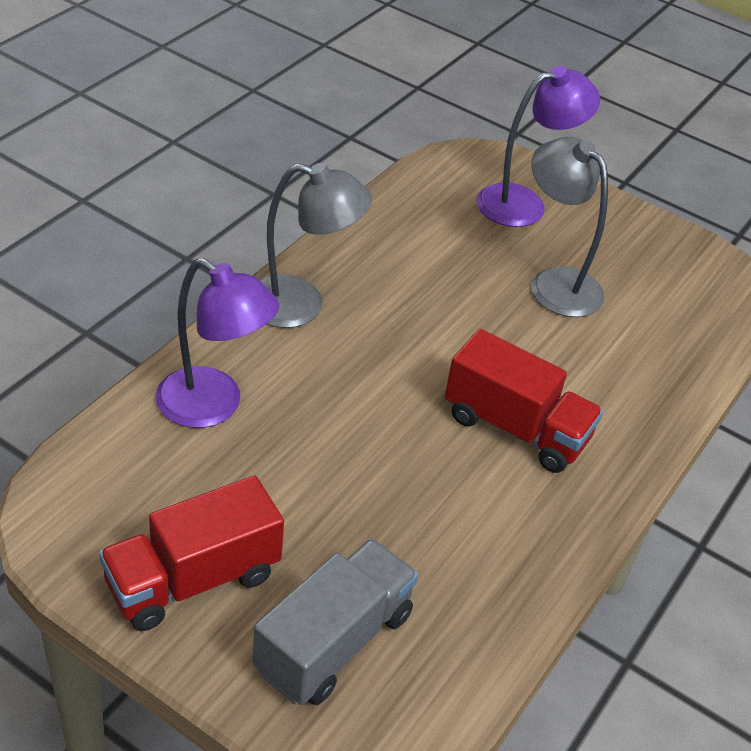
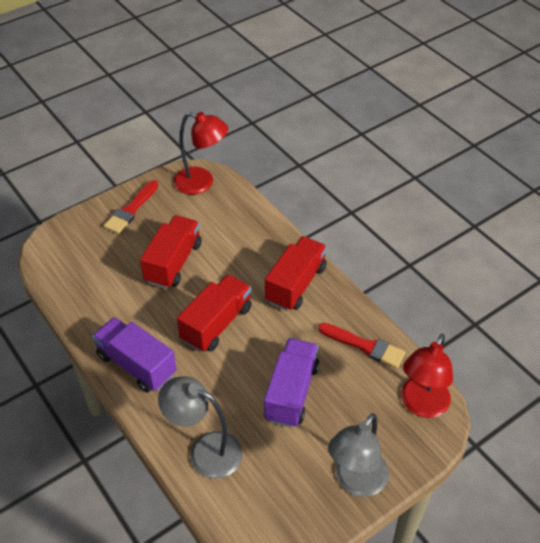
grey truck: [252,538,418,705] = 1 -> none = 0
purple lamp: [156,258,279,428] [476,66,600,227] = 2 -> none = 0
purple truck: none = 0 -> [92,317,177,393] [264,338,319,428] = 2
red brush: none = 0 -> [104,180,158,234] [318,323,406,368] = 2
red lamp: none = 0 -> [174,112,228,195] [401,334,453,418] = 2
red truck: [99,475,284,631] [445,329,603,473] = 2 -> [140,215,202,289] [177,274,252,352] [265,236,327,311] = 3

